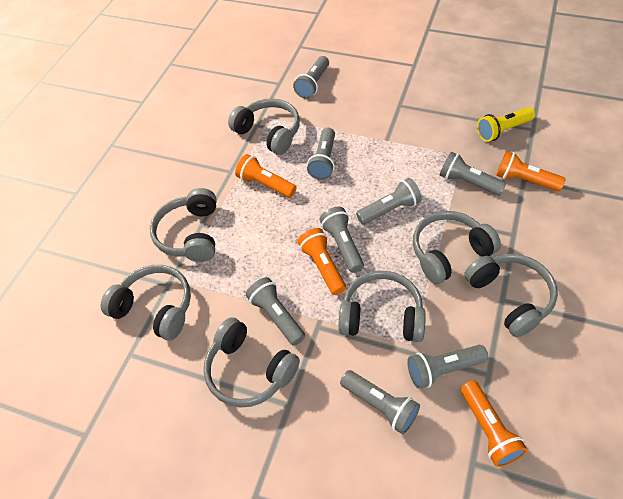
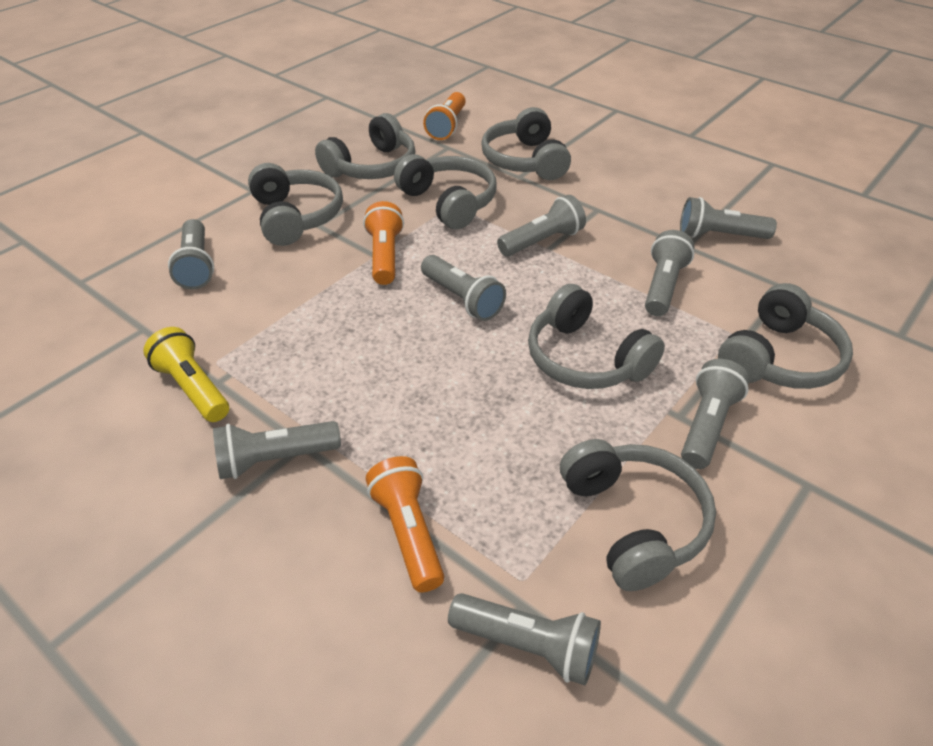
orange flashlight: [235,154,297,198] [298,228,346,295] [461,381,528,467] [496,151,566,191] = 4 -> [363,201,404,285] [366,456,444,592] [423,92,466,140] = 3

